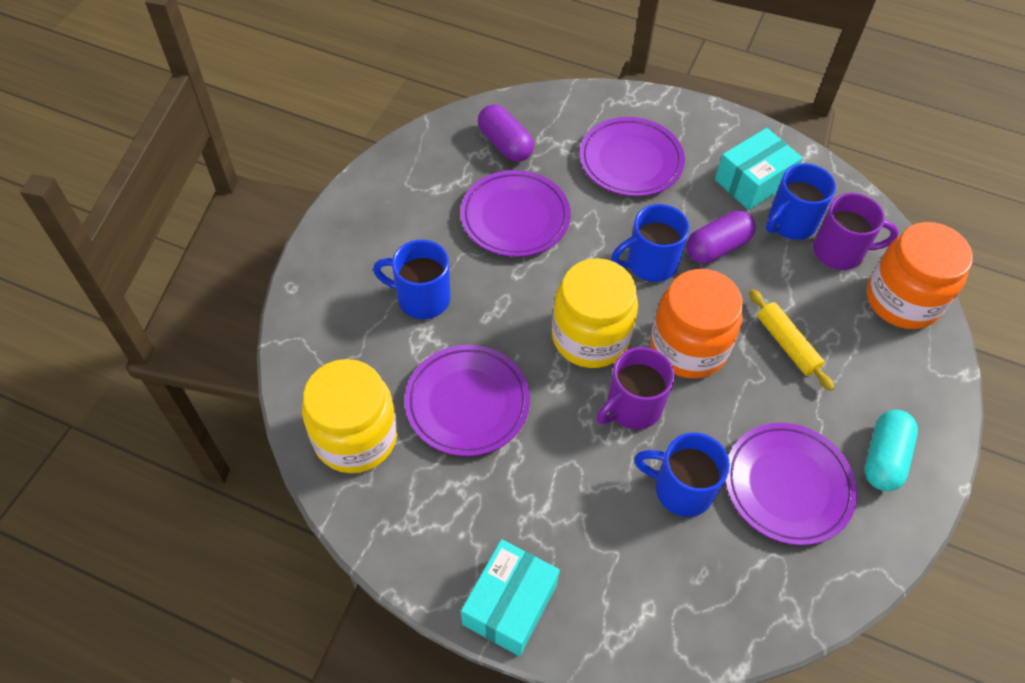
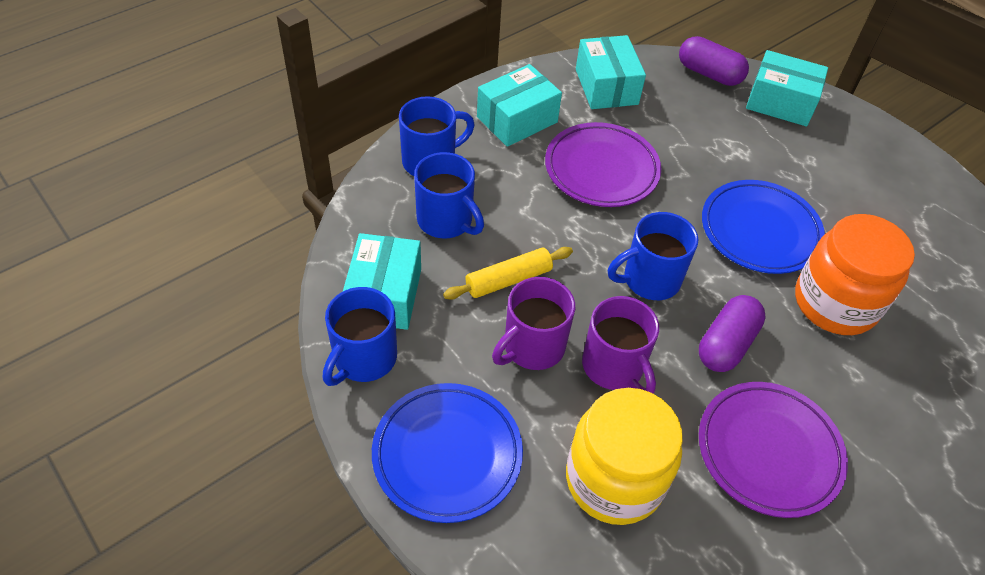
blue plate: none = 0 -> [372,383,523,523] [702,180,825,274] = 2
orange jar: [650,269,743,379] [867,222,973,329] = 2 -> [795,214,915,335] = 1
purple plate: [405,345,530,456] [460,170,571,257] [580,117,685,197] [725,423,857,545] = 4 -> [545,122,661,207] [699,382,848,518] = 2
turquoise box: [461,539,560,656] [715,128,802,210] = 2 -> [343,233,421,330] [477,64,562,147] [576,35,646,109] [746,50,828,126] = 4
turquoise capsule: [865,410,918,491] = 1 -> none = 0
yellow jar: [302,359,397,473] [552,258,638,368] = 2 -> [566,388,683,525] = 1

